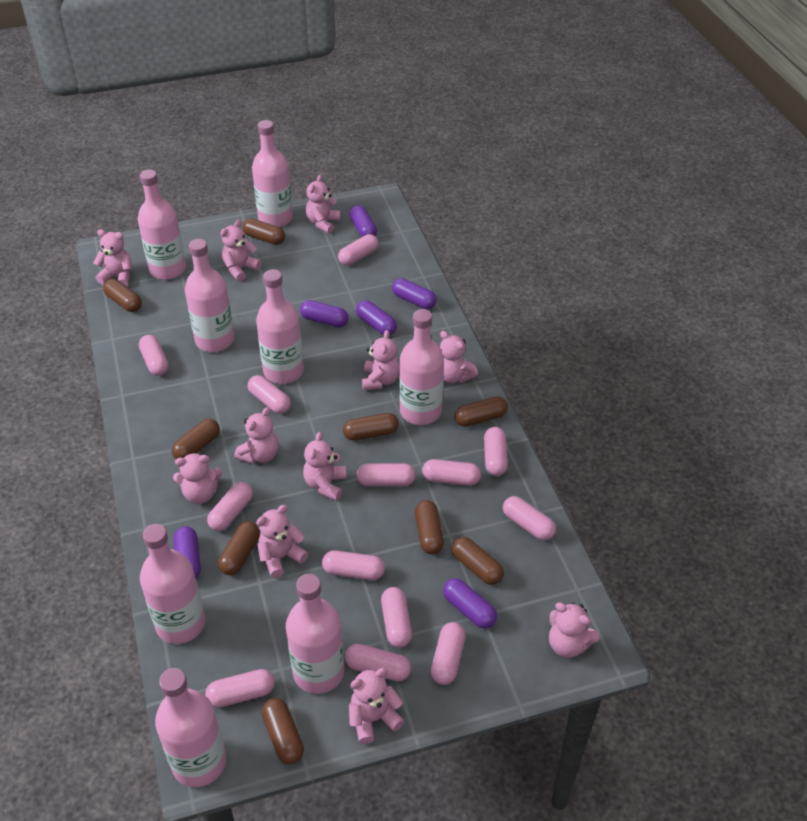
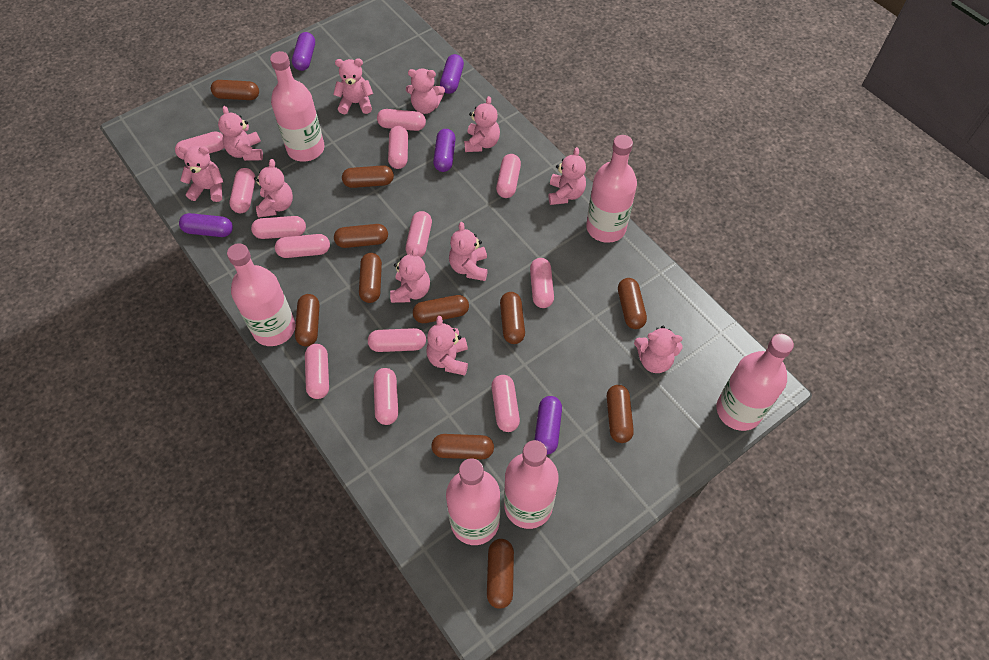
brown capsule: [103,279,142,312] [172,419,220,459] [218,521,260,575] [242,218,285,245] [261,698,304,764] [343,413,399,441] [415,500,444,554] [452,537,504,585] [455,396,508,427] = 9 -> [211,80,259,100] [295,294,319,346] [334,224,388,248] [342,165,394,188] [359,253,382,303] [413,295,469,323] [431,434,494,459] [487,539,514,609] [500,292,525,344] [607,385,634,443] [618,278,647,329] = 11
pink bottle: [138,169,186,280] [140,524,205,644] [155,668,227,787] [185,239,235,352] [252,120,293,227] [256,269,304,384] [286,574,344,694] [399,309,444,425] = 8 -> [227,243,296,346] [270,51,325,162] [446,458,500,545] [504,440,559,529] [586,135,637,243] [716,334,794,431] = 6
purple capsule: [173,526,201,579] [300,300,349,327] [350,205,377,237] [356,300,397,335] [392,278,437,309] [443,578,497,629] = 6 -> [179,213,233,237] [292,32,315,71] [433,129,456,172] [440,54,464,94] [534,396,562,455] = 5

